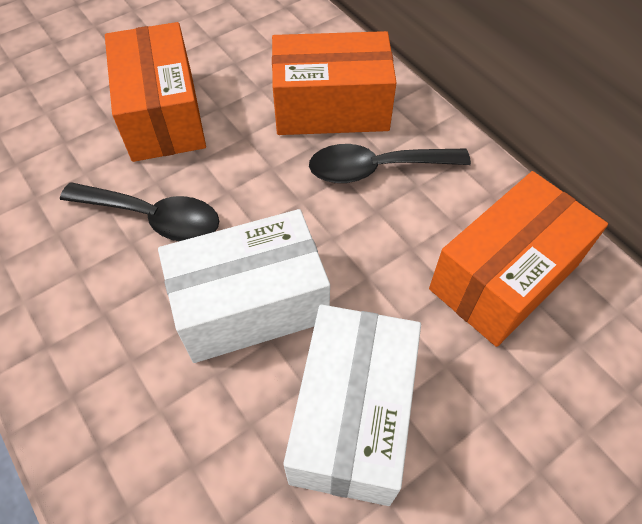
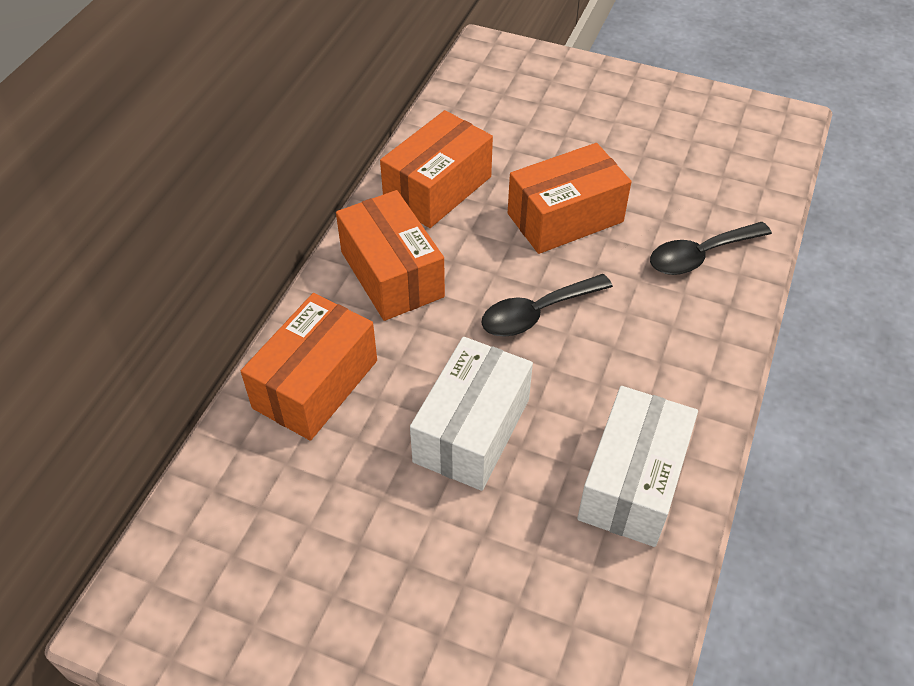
orange box: [105,22,206,162] [272,31,397,135] [429,171,608,347] = 3 -> [241,293,377,441] [336,190,445,321] [380,110,493,228] [508,143,631,254] = 4

